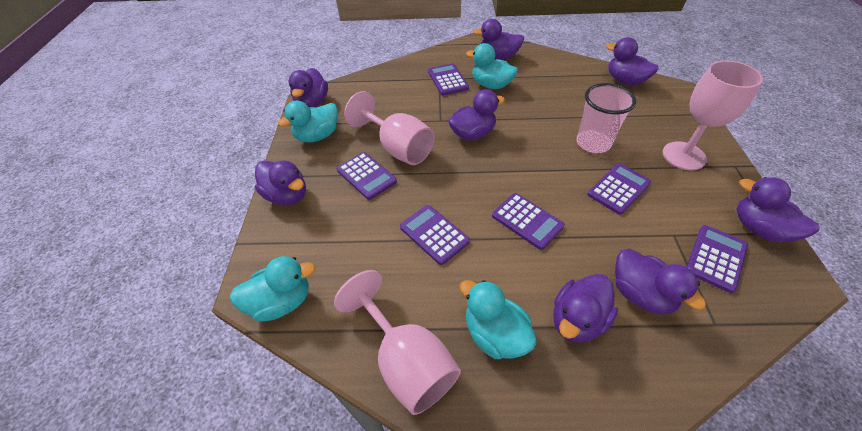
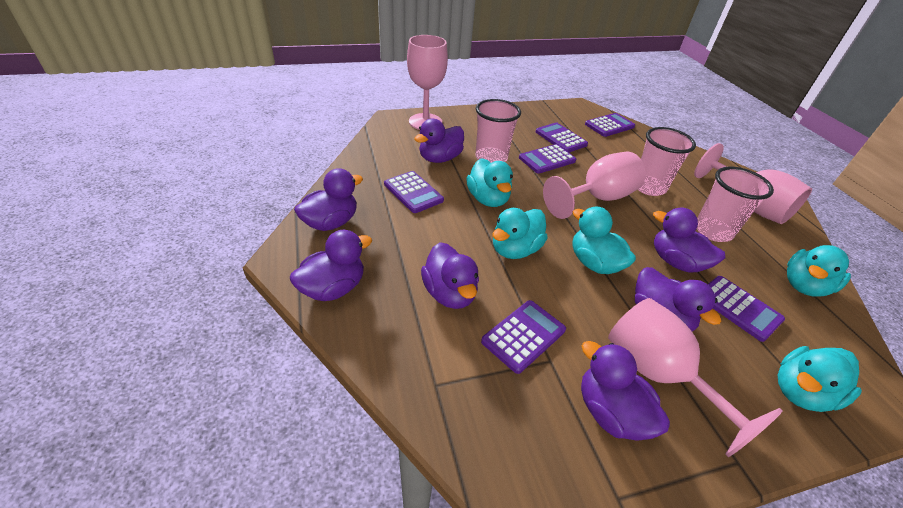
pink cup: [577,83,636,153] = 1 -> [475,99,521,163] [637,127,696,196] [697,167,774,242] = 3
pink goblet: [334,270,461,415] [344,91,435,165] [663,60,763,170] = 3 -> [407,35,448,130] [543,151,646,219] [608,298,783,457] [694,143,812,224] = 4
purple duck: [255,160,306,205] [289,68,328,107] [448,89,505,140] [473,19,524,60] [553,274,618,343] [606,37,659,85] [615,248,706,315] [736,177,820,242] = 8 -> [290,230,372,301] [294,168,363,231] [414,119,464,163] [421,242,479,309] [581,341,670,441] [635,267,721,331] [653,207,725,273] = 7
turquoise duck: [229,256,316,322] [278,101,338,143] [460,280,537,359] [466,43,518,89] = 4 -> [466,158,513,207] [492,208,548,259] [572,207,636,274] [778,346,862,412] [787,245,851,297] = 5

